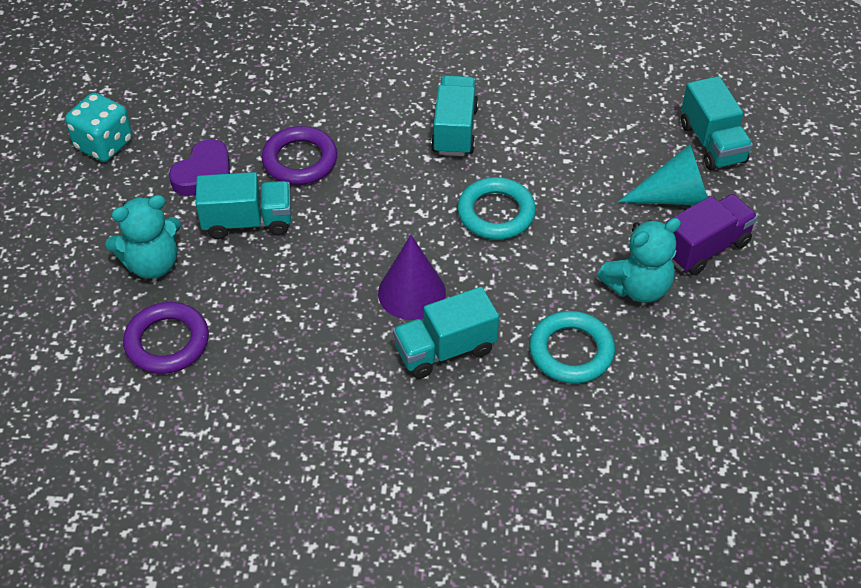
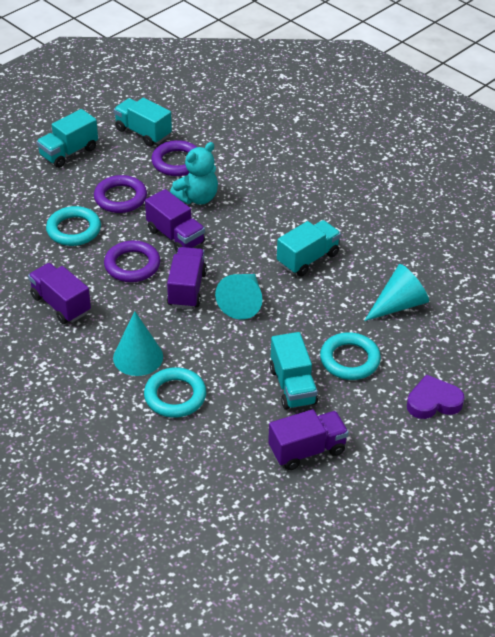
purple cone: [378,235,446,320] = 1 -> none = 0
purple ring: [123,302,209,374] [262,126,338,185] = 2 -> [94,175,147,213] [104,240,160,282] [151,140,197,176] = 3
purple truck: [666,194,758,275] = 1 -> [28,263,91,324] [145,189,205,252] [167,247,207,309] [268,409,349,470] = 4
turquoise cone: [618,144,707,205] = 1 -> [113,311,163,376] [215,274,263,319] [364,264,429,321] = 3
turquoise dice: [65,93,133,162] = 1 -> none = 0
turquoise ring: [457,177,536,240] [529,311,615,384] = 2 -> [46,206,101,246] [144,367,206,418] [320,332,381,380] = 3
turquoise teddy bear: [105,195,181,279] [597,218,681,303] = 2 -> [170,142,218,205] = 1

